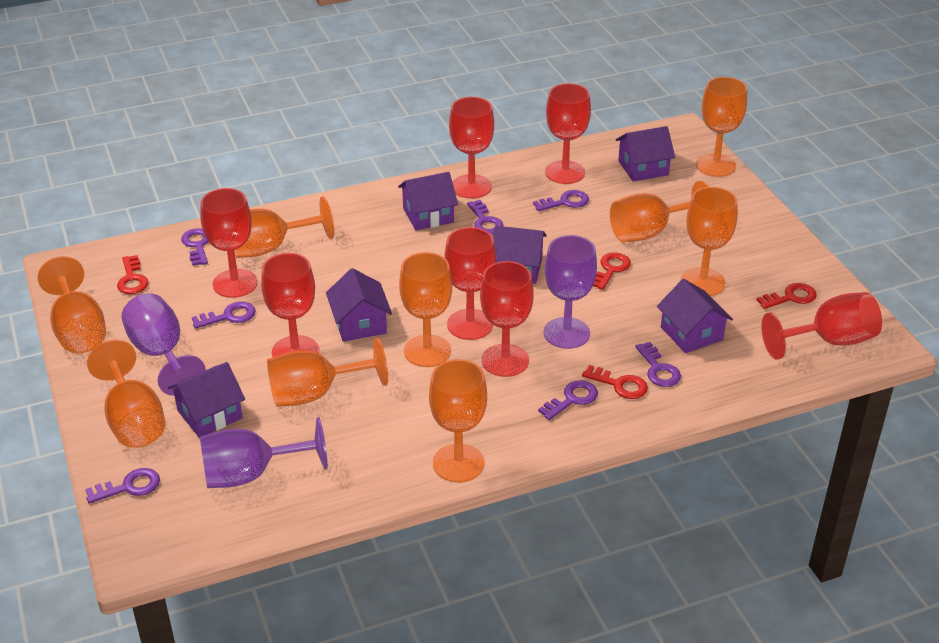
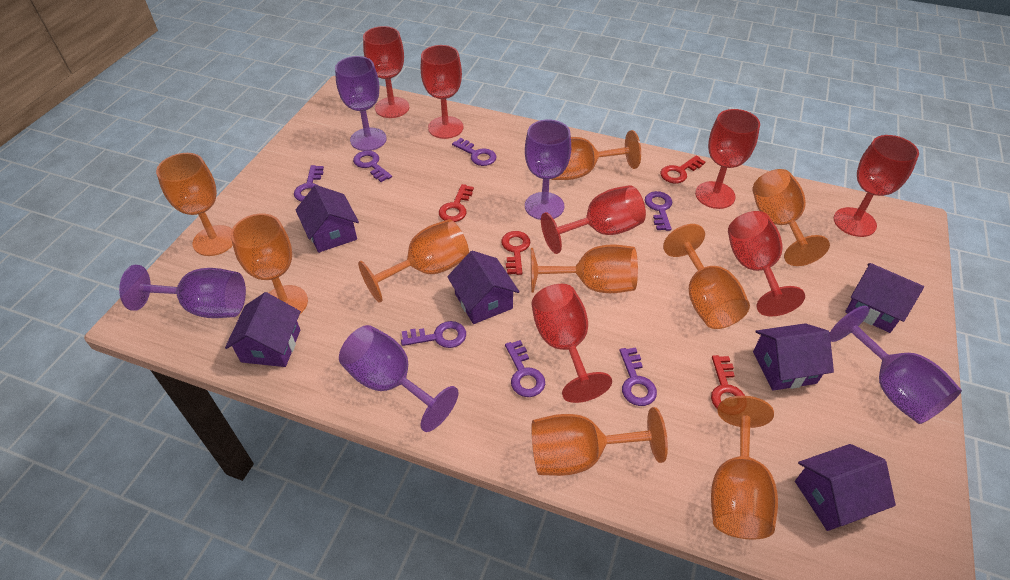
purple goblet: [122,293,206,396] [200,417,328,488] [544,235,597,349] = 3 -> [119,265,246,318] [335,56,387,151] [339,325,458,432] [525,119,571,220] [830,306,962,424] = 5

